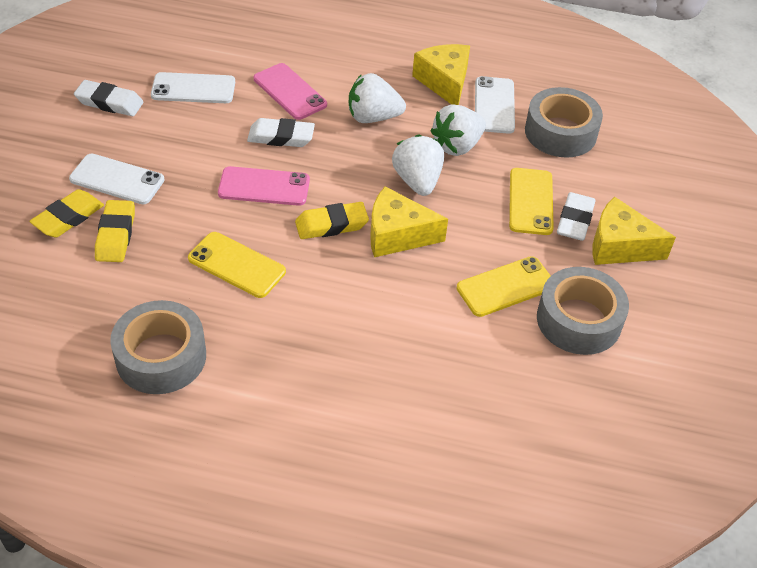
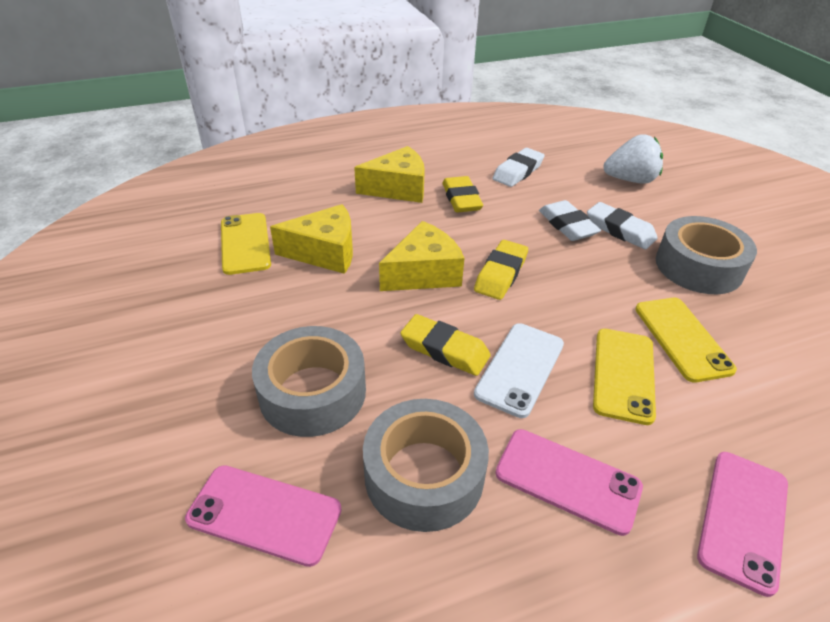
pink phone: [218,166,310,206] [254,63,327,120] = 2 -> [185,465,342,567] [495,429,643,536] [697,452,788,597] = 3
white phone: [69,153,164,204] [151,72,235,103] [475,76,515,134] = 3 -> [474,323,564,418] = 1
white strawberry: [349,73,406,123] [392,134,444,196] [431,104,486,156] = 3 -> [604,134,663,184] = 1

